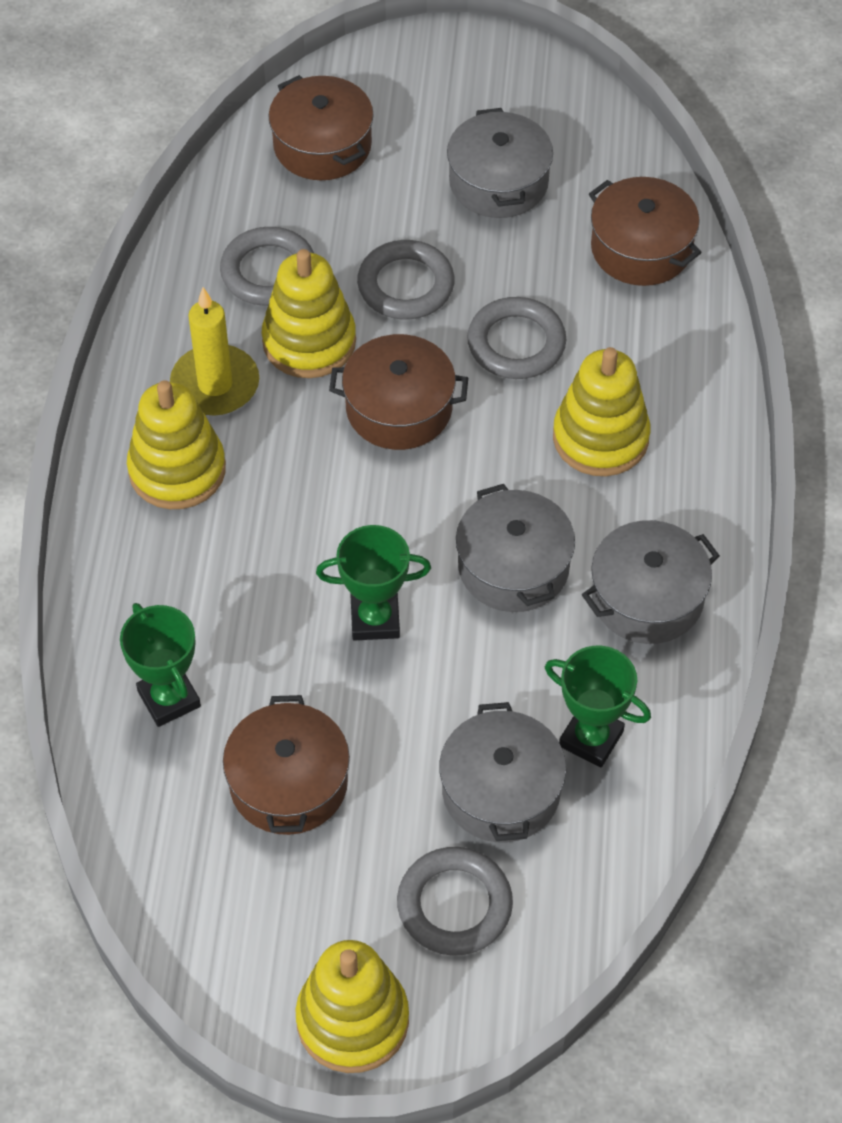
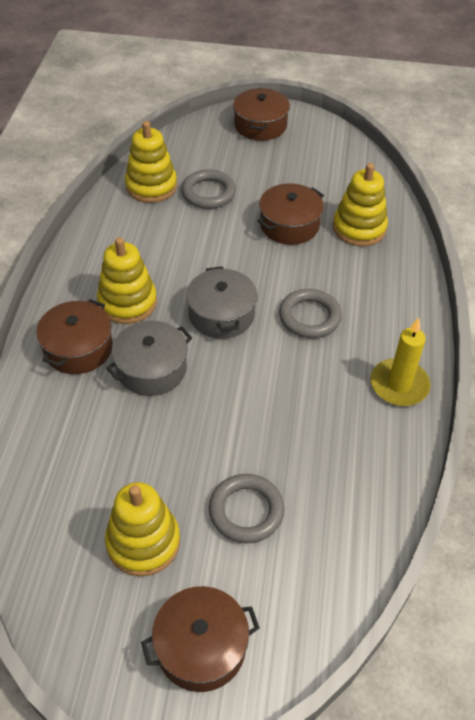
green trophy: [120,603,201,727] [316,525,431,640] [545,646,651,767] = 3 -> none = 0
grey pot: [439,702,566,842] [447,108,553,218] [456,484,575,612] [582,520,720,644] = 4 -> [106,321,192,396] [186,266,258,339] = 2
grey ring: [220,227,314,306] [357,240,455,319] [397,847,513,956] [467,297,567,379] = 4 -> [181,169,236,209] [209,474,285,543] [279,289,342,338] = 3

